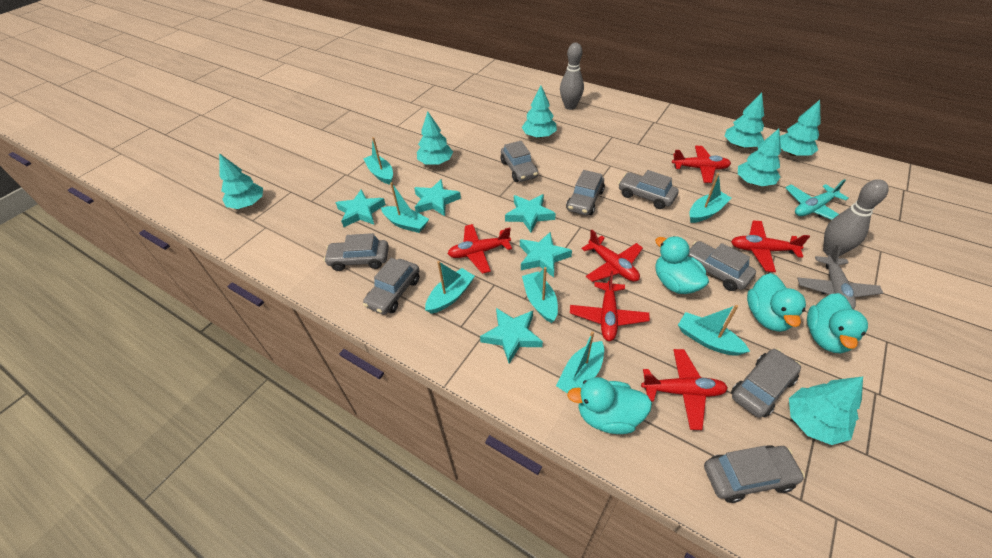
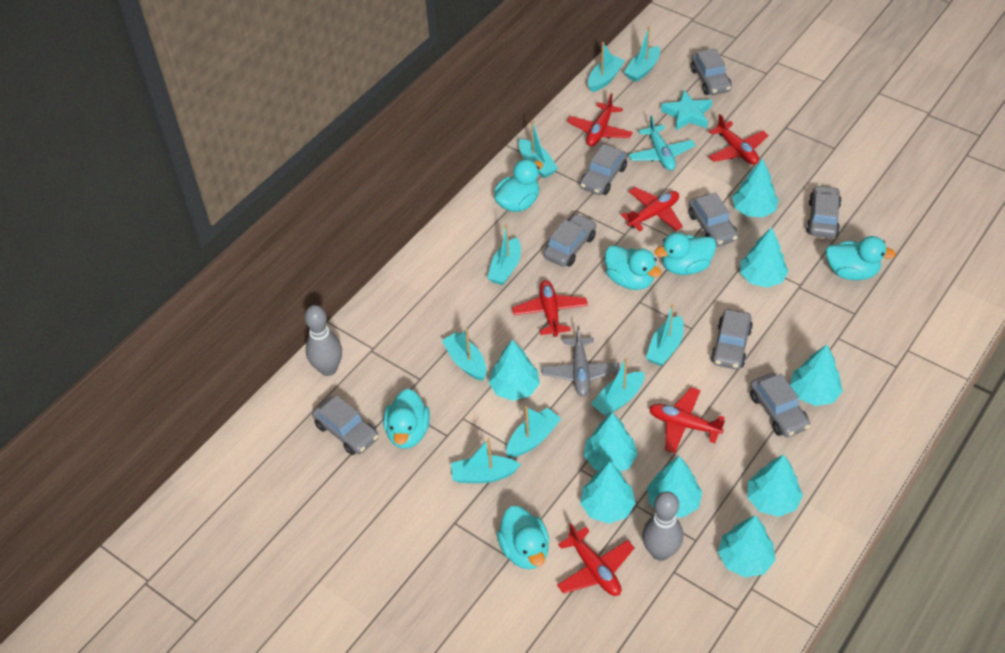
turquoise boat: [363,137,393,185] [381,182,429,233] [425,261,475,314] [522,267,558,323] [556,331,604,393] [678,305,750,355] [689,173,731,223] = 7 -> [442,329,487,381] [451,438,521,483] [487,224,521,285] [506,406,561,457] [519,121,558,178] [588,42,625,92] [591,358,644,416] [624,26,660,82] [646,304,684,366] = 9
turquoise duck: [567,377,652,434] [655,236,709,294] [747,273,806,332] [807,293,868,353] = 4 -> [383,389,430,449] [494,159,543,212] [497,506,549,569] [605,245,662,290] [655,232,716,275] [826,236,896,281] = 6
turquoise star: [335,189,386,227] [414,179,461,216] [480,308,543,364] [505,194,556,233] [520,232,572,277] = 5 -> [661,90,712,131] = 1
turquoise tree: [219,153,263,209] [417,111,453,165] [522,85,557,138] [724,93,764,148] [738,129,781,186] [780,100,821,156] [789,377,863,445] = 7 -> [489,340,540,401] [580,462,636,524] [584,412,638,471] [647,456,702,518] [718,515,775,578] [732,158,779,217] [740,227,789,288] [748,454,803,517] [790,345,843,406] = 9

